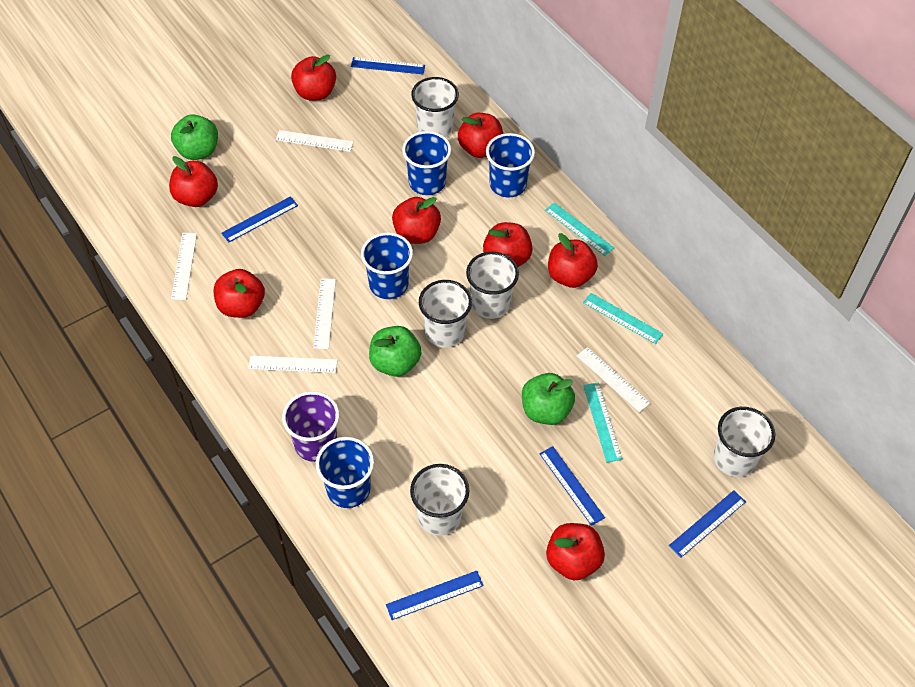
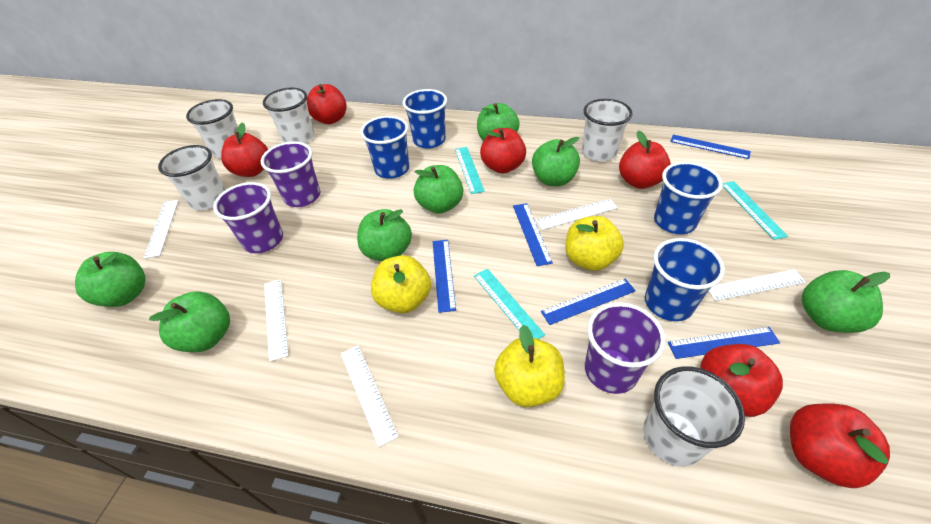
green apple: [171,114,218,160] [369,326,421,377] [522,373,575,425] = 3 -> [75,252,146,307] [149,292,230,352] [357,209,412,261] [414,165,463,214] [477,103,520,141] [532,137,580,186] [802,270,890,333] = 7
purple cup: [282,391,339,462] = 1 -> [213,182,283,253] [261,141,321,207] [585,302,666,394] = 3
red apple: [169,156,218,207] [214,269,265,318] [291,54,336,101] [392,197,441,244] [458,113,503,158] [483,222,533,267] [546,523,605,580] [548,233,598,288] = 8 -> [221,122,268,177] [307,84,347,124] [480,128,526,174] [619,131,671,189] [700,344,783,417] [790,404,890,488] = 6
yellow apple: none = 0 -> [371,255,431,313] [494,325,565,407] [565,216,624,271] = 3

